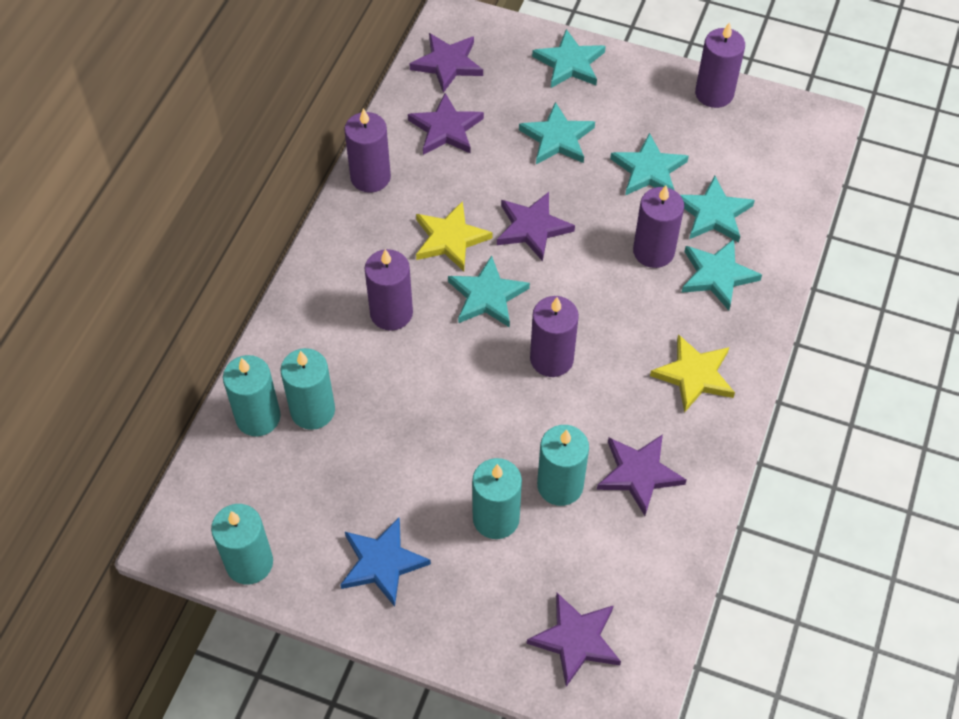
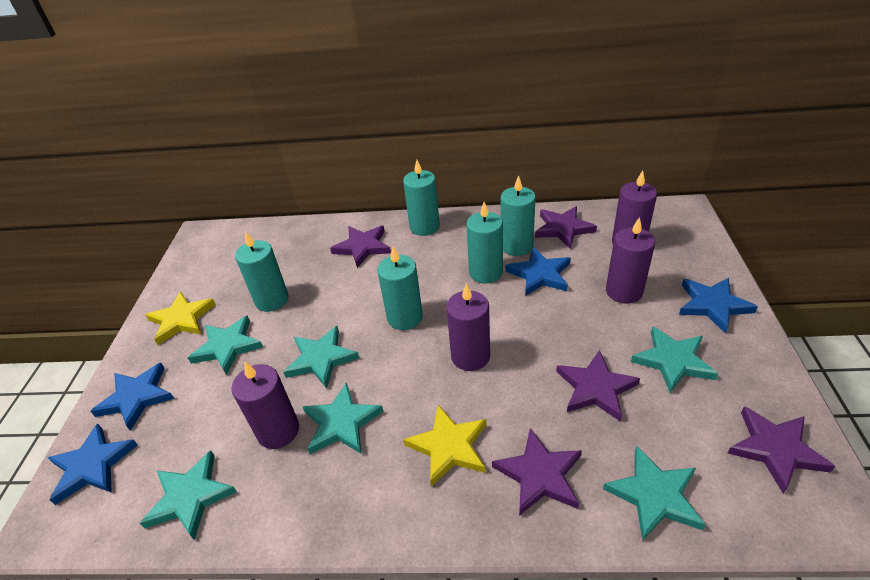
blue star: [340,517,431,607] = 1 -> [48,424,138,505] [90,363,174,431] [506,247,571,296] [679,278,758,334] = 4
purple candle: [344,108,391,193] [365,249,413,331] [530,296,579,377] [633,185,684,268] [695,22,745,108] = 5 -> [232,362,299,449] [446,283,490,371] [606,217,655,304] [612,170,657,243] = 4

